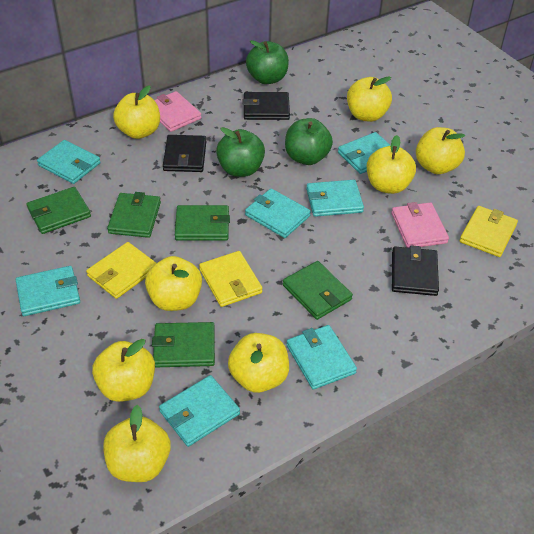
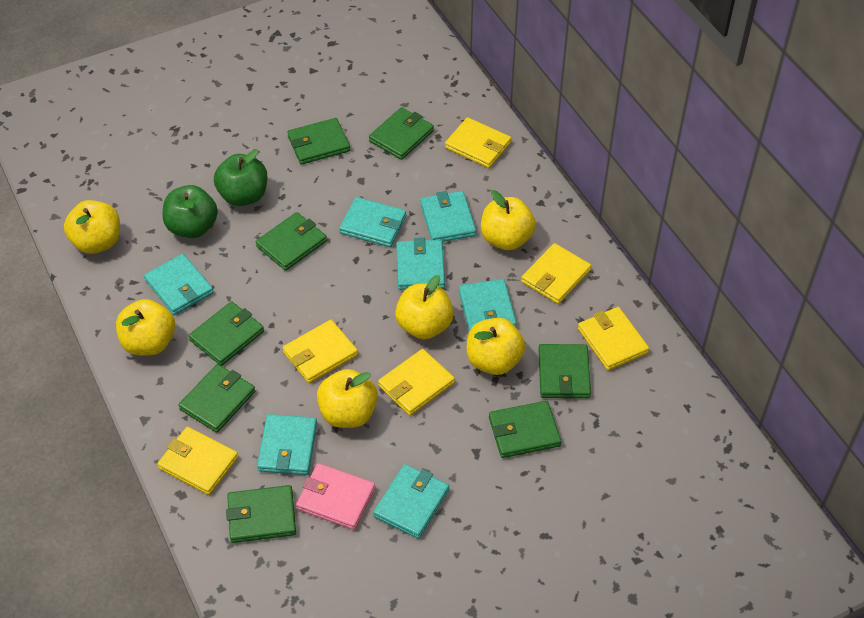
black wallet: [163,135,206,172] [243,92,290,120] [392,245,439,296] = 3 -> none = 0
green apple: [216,127,265,177] [246,40,289,84] [285,118,333,165] = 3 -> [163,185,218,238] [214,149,268,206] = 2
green wallet: [27,187,91,234] [107,192,161,238] [152,322,215,367] [175,205,230,241] [283,261,353,320] = 5 -> [178,364,255,433] [189,301,264,366] [226,485,296,543] [256,212,327,271] [287,118,350,165] [369,107,434,160] [489,401,561,458] [538,344,591,398] = 8
pink wallet: [154,91,202,132] [391,202,449,248] = 2 -> [296,463,375,530] = 1
yellow apple: [92,339,155,402] [103,405,171,482] [113,85,160,139] [145,256,202,311] [228,333,289,393] [347,76,392,122] [367,135,416,194] [416,127,465,174] = 8 -> [64,200,120,254] [116,299,175,356] [317,369,378,428] [395,275,454,339] [466,318,525,375] [481,190,536,250] = 6
yellow wallet: [86,242,156,299] [199,251,262,307] [460,206,518,257] = 3 -> [157,427,238,495] [282,320,358,383] [378,349,455,416] [445,117,511,168] [521,243,591,304] [578,307,649,370] = 6

